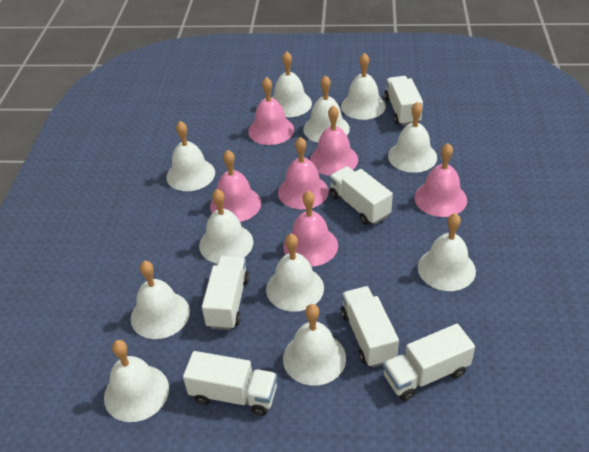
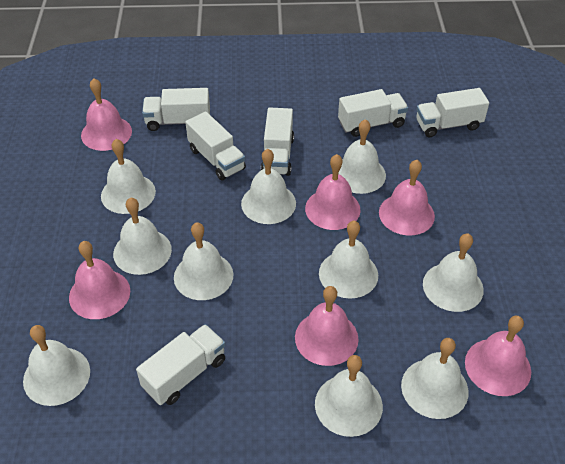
white bell: [104,340,169,422] [131,261,190,339] [166,121,215,191] [199,189,253,264] [266,234,324,312] [272,51,312,117] [283,304,346,386] [303,75,350,143] [341,53,386,120] [388,102,437,173] [418,213,476,291] = 11 -> [23,325,90,406] [101,139,156,214] [113,197,172,275] [174,222,233,300] [241,149,296,224] [315,355,383,437] [319,221,378,299] [338,119,386,194] [401,338,469,419] [423,233,484,312] = 10

